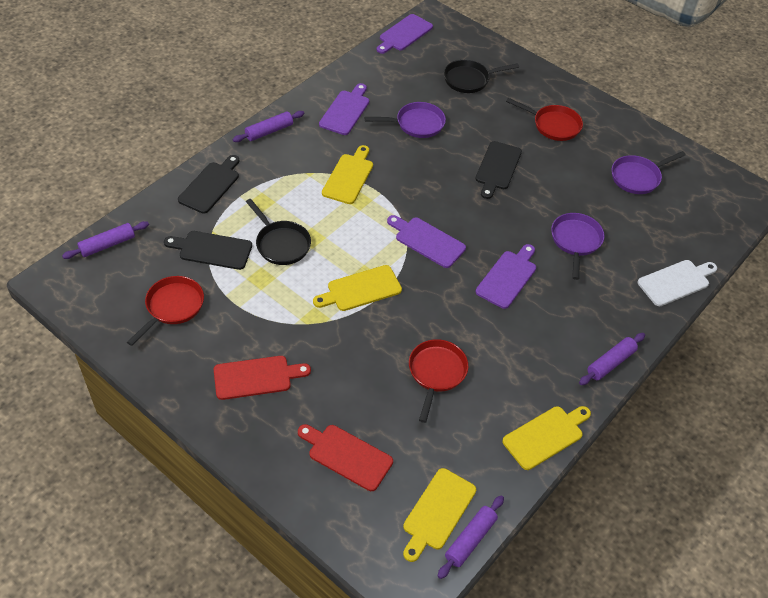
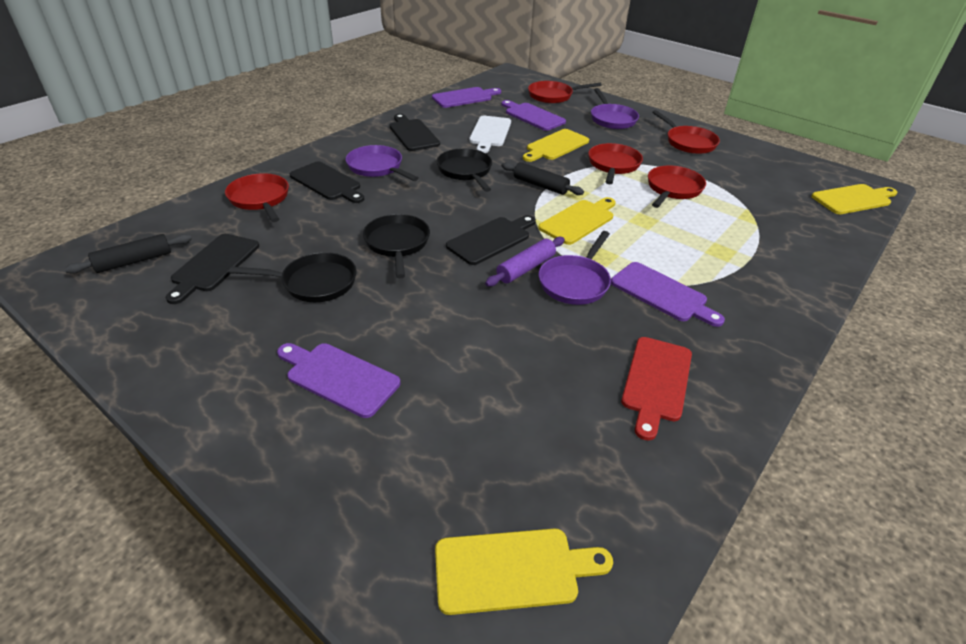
black cutting board: [164,231,252,270] [178,155,239,214] [475,141,522,199] = 3 -> [166,234,259,304] [290,161,364,203] [390,114,440,151] [446,215,536,265] = 4
black pan: [246,199,311,265] [444,60,519,93] = 2 -> [229,252,357,302] [363,214,430,278] [437,148,492,192] = 3
black rolling pin: none = 0 -> [64,234,192,274] [501,162,584,195] = 2
purple rolling pin: [62,221,149,259] [233,111,304,142] [438,495,504,579] [579,333,645,385] = 4 -> [485,237,565,287] = 1
red cutting board: [214,356,311,400] [298,424,393,491] = 2 -> [621,337,692,441] = 1
red pan: [127,276,204,346] [409,339,468,423] [506,98,583,141] = 3 -> [225,173,289,222] [528,81,602,104] [588,143,643,184] [648,166,706,208] [652,110,720,154] = 5

